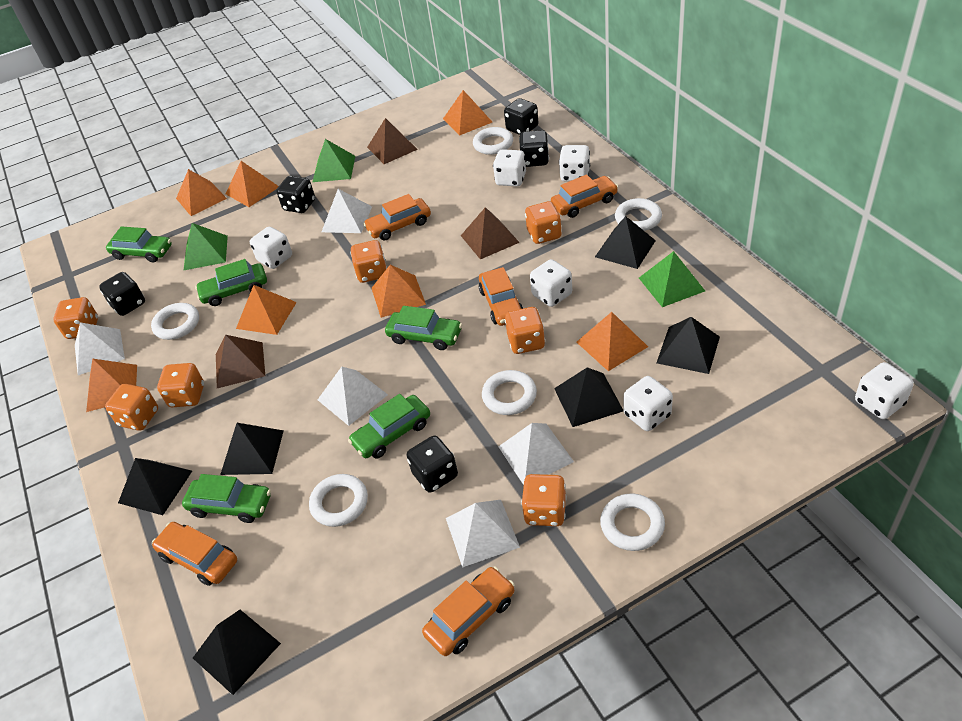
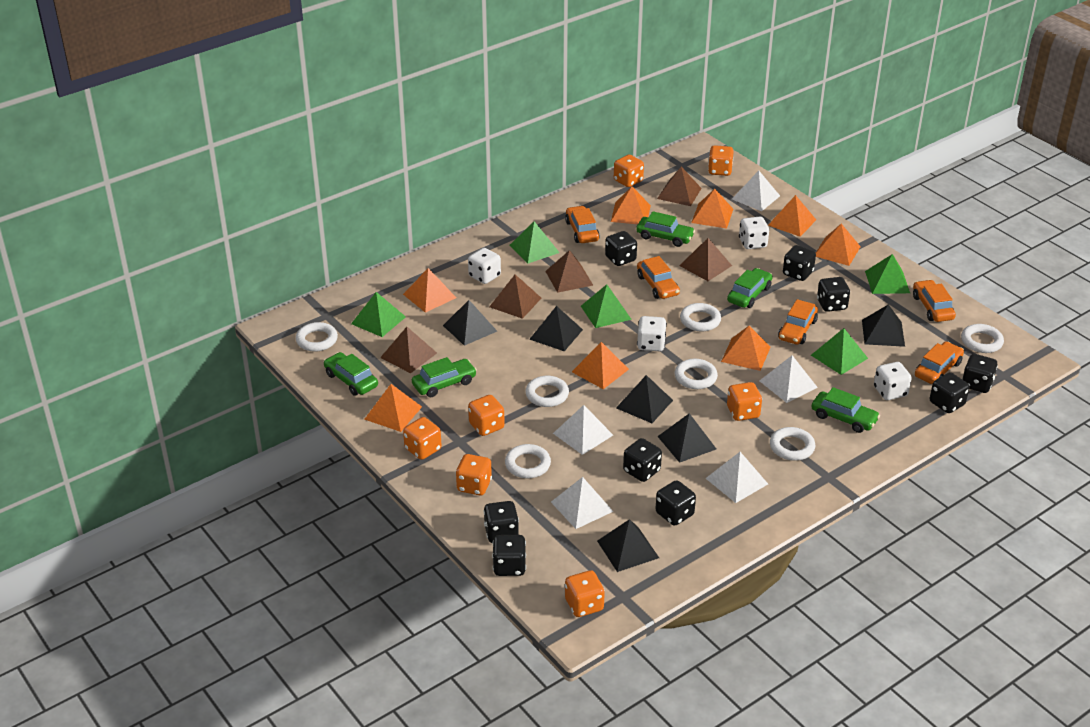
black dice: [99,272,145,316] [276,176,315,213] [407,436,458,493] [504,98,538,135] [519,130,549,167] = 5 -> [484,501,519,543] [492,535,526,576] [605,231,637,266] [623,438,662,482] [656,480,696,526] [783,245,816,281] [817,277,850,312] [930,373,969,413] [962,354,998,393] = 9
brown pyramid: [216,335,265,388] [367,118,418,164] [461,207,520,260] = 3 -> [380,327,437,373] [489,274,541,319] [545,250,593,293] [657,167,702,206] [680,238,732,281] = 5
green pyramid: [183,223,228,271] [313,139,355,182] [639,251,705,307] = 3 -> [351,292,406,337] [509,221,560,264] [581,284,632,328] [811,328,868,375] [865,254,910,294] = 5
orange pyramid: [86,358,137,412] [176,169,227,216] [226,161,279,207] [236,285,297,335] [372,265,426,318] [443,90,492,136] [576,312,648,371] = 7 -> [364,384,422,432] [403,268,456,313] [572,342,629,389] [611,187,651,224] [691,189,733,229] [721,326,771,371] [768,195,816,237] [816,224,861,266] = 8
white dice: [250,227,292,269] [493,149,526,186] [530,259,572,307] [559,145,590,182] [624,376,673,431] [855,362,914,419] = 6 -> [468,248,501,284] [637,316,667,351] [739,216,770,249] [874,362,912,400] = 4
white ring: [151,303,199,340] [309,474,368,527] [473,127,513,155] [482,370,537,415] [600,494,665,551] [615,198,662,231] = 6 -> [296,322,338,352] [505,444,551,478] [525,376,569,407] [675,359,718,389] [680,303,721,331] [770,427,815,461] [961,324,1004,353] = 7

